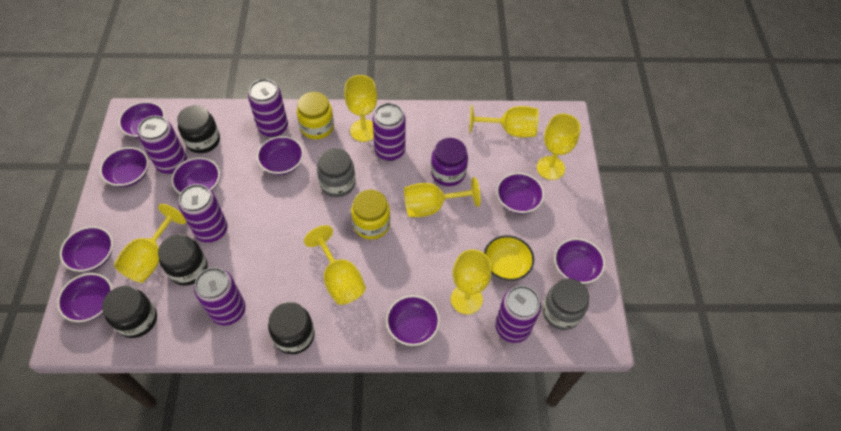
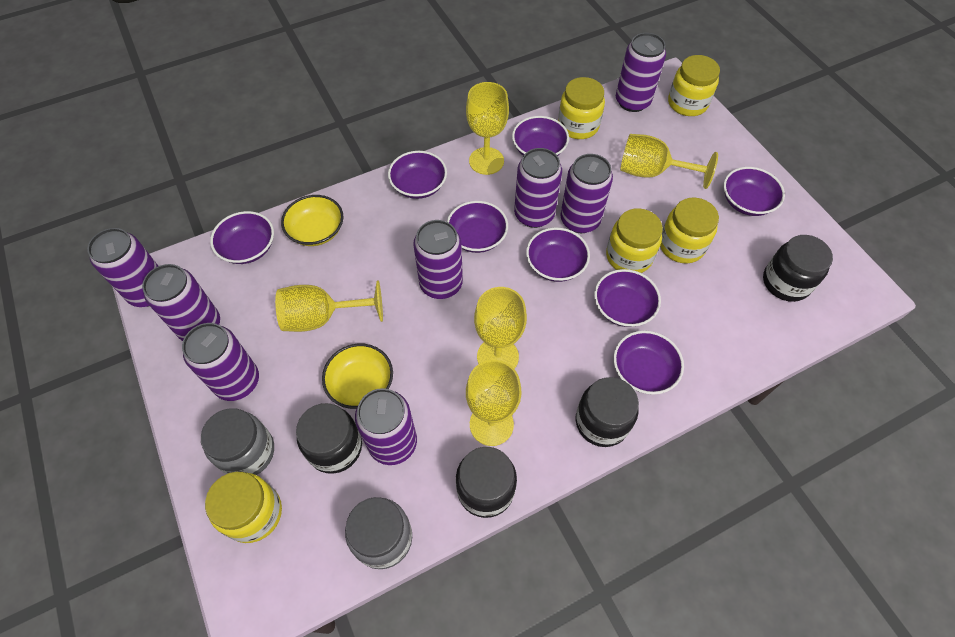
purple bowl: [57,273,113,322] [60,226,113,272] [100,147,149,187] [118,101,165,138] [171,157,220,194] [257,136,304,175] [386,295,440,346] [497,173,544,214] [554,238,605,284] = 9 -> [210,211,274,264] [388,151,447,199] [447,201,508,253] [512,116,569,156] [526,227,590,282] [594,269,661,327] [613,330,684,395] [723,167,785,216] = 8
purple can: [138,116,187,174] [179,184,228,242] [194,267,246,326] [248,79,288,137] [373,103,405,161] [495,286,541,343] = 6 -> [87,228,158,307] [142,264,220,341] [182,323,259,401] [355,388,417,465] [413,220,463,299] [514,148,562,228] [560,154,613,233] [616,33,666,112] = 8
purple jar: [431,138,468,186] = 1 -> none = 0
yellow bowl: [484,235,534,281] = 1 -> [281,195,344,246] [322,344,393,409] = 2
yellow goblet: [114,204,187,283] [304,225,366,305] [344,75,377,142] [404,177,481,217] [451,249,492,314] [469,105,539,138] [537,114,581,180] = 7 -> [275,280,383,332] [466,82,509,175] [466,360,522,446] [474,287,527,369] [620,134,718,189] = 5
yellow jar: [297,92,334,139] [351,190,390,239] = 2 -> [205,472,282,543] [558,77,605,139] [606,208,663,273] [660,198,719,264] [668,55,720,116] = 5

